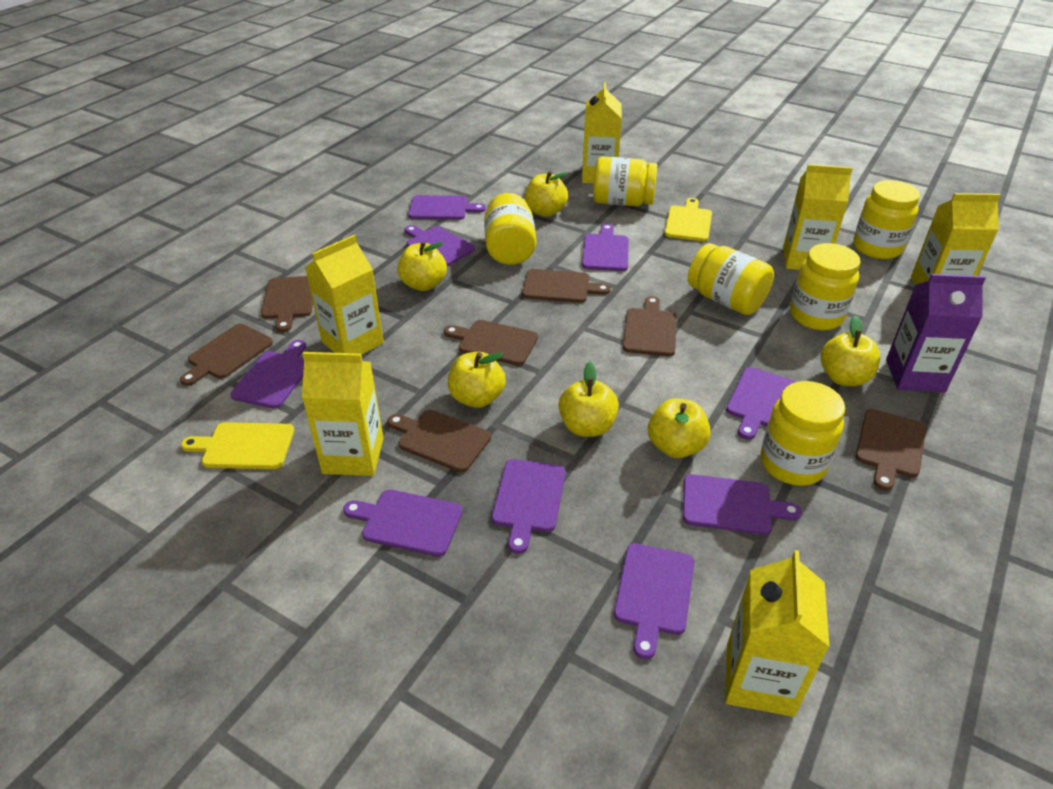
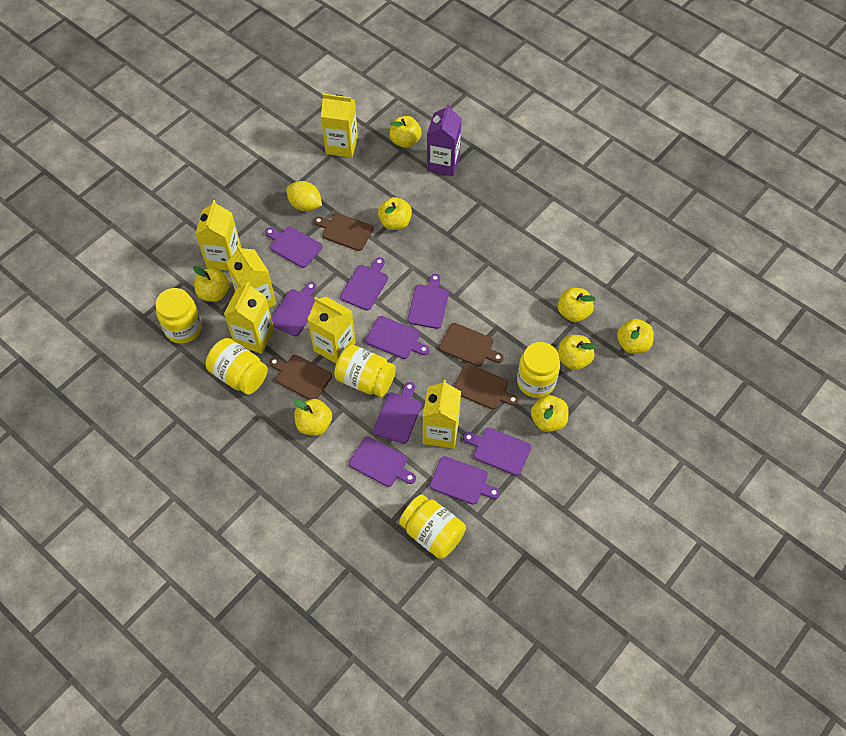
brown cutting board: [180,324,273,386] [261,276,313,332] [387,410,491,472] [444,320,538,366] [522,269,611,303] [623,296,677,356] [856,409,926,491] = 7 -> [269,355,332,400] [314,213,374,251] [439,323,504,367] [453,364,519,410] = 4
yellow apple: [397,241,447,291] [448,352,506,408] [525,171,568,217] [558,362,619,437] [648,398,711,458] [821,315,880,386] = 6 -> [193,266,230,302] [294,399,332,436] [378,197,412,230] [390,116,422,148] [531,395,569,432] [558,288,595,322] [558,335,596,370] [617,319,654,354] = 8
yellow cutting board: [181,422,294,469] [665,198,712,241] = 2 -> none = 0
yellow jar: [484,193,536,265] [593,156,657,206] [688,243,774,315] [760,381,845,486] [790,243,861,330] [853,180,920,259] = 6 -> [156,288,202,344] [206,338,268,395] [334,344,396,397] [399,494,466,559] [517,342,560,398] = 5
yellow lemon: none = 0 -> [286,181,322,212] = 1

